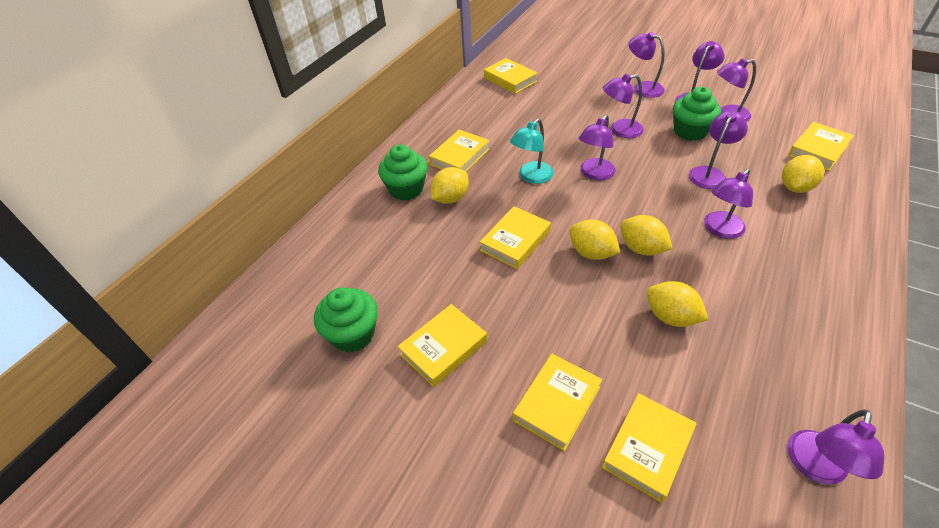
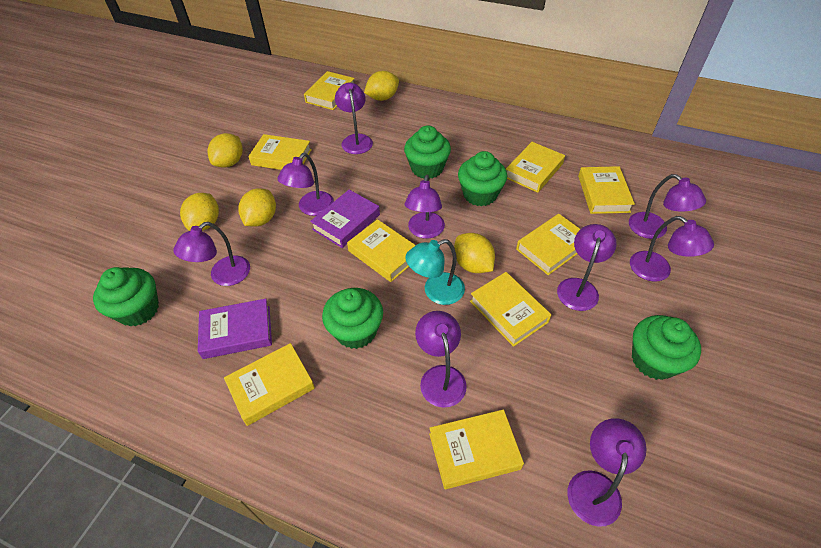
green cupcake: [314,287,378,352] [378,144,428,200] [673,87,721,141] = 3 -> [93,267,159,327] [322,288,383,349] [404,125,451,179] [458,151,507,206] [632,315,701,380] = 5
purple book: none = 0 -> [198,299,272,359] [310,190,380,248] = 2
purple lamp: [579,115,616,181] [603,74,644,138] [628,32,665,98] [675,41,725,102] [689,111,748,189] [704,169,753,239] [717,58,756,122] [788,410,884,485] = 8 -> [173,222,250,286] [277,153,334,216] [335,83,373,154] [405,175,445,239] [415,311,467,408] [557,224,617,311] [567,418,647,527] [629,174,706,239] [630,216,714,282] = 9
yellow book: [397,304,487,387] [429,130,489,172] [480,206,551,269] [484,58,538,94] [513,354,602,451] [602,393,696,503] [788,122,854,171] = 7 -> [224,343,315,426] [248,134,312,170] [304,71,355,110] [347,219,416,282] [429,409,524,489] [470,272,551,347] [506,142,565,193] [516,214,580,275] [578,166,635,214] = 9

